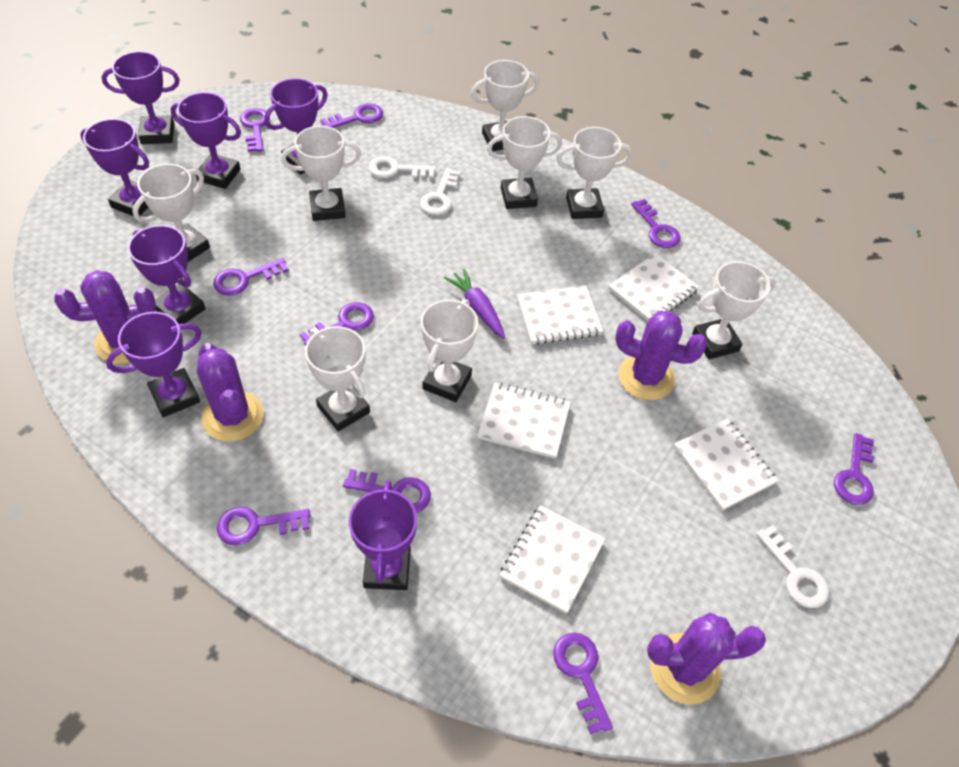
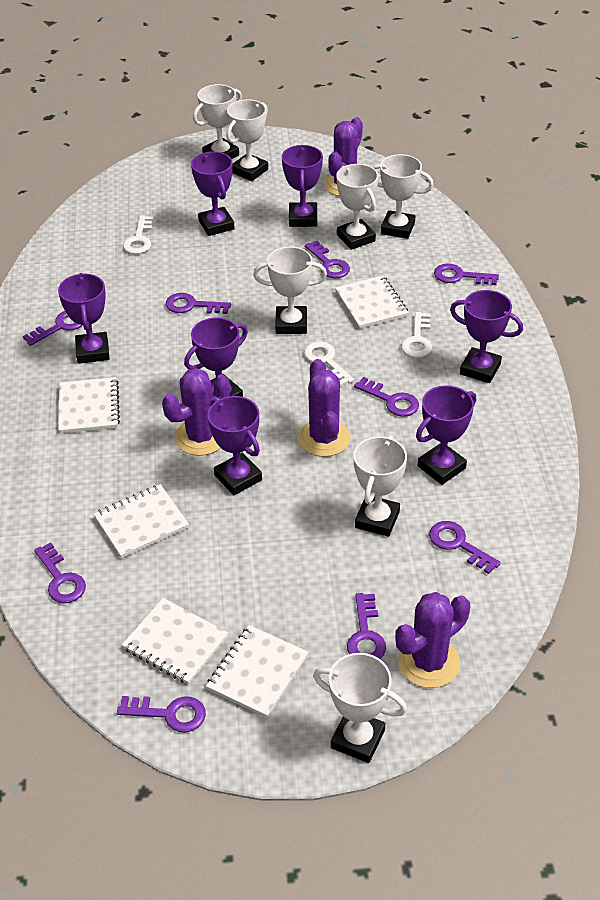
purple carrot: [444,268,505,338] = 1 -> none = 0
white trophy: [132,164,210,262] [281,126,361,221] [305,326,370,432] [421,299,478,402] [471,60,539,151] [487,116,562,209] [556,127,632,219] [692,261,776,359] = 8 -> [193,84,242,159] [226,99,268,181] [253,247,327,334] [313,653,407,763] [336,164,378,250] [353,435,407,537] [372,154,433,239] = 7

